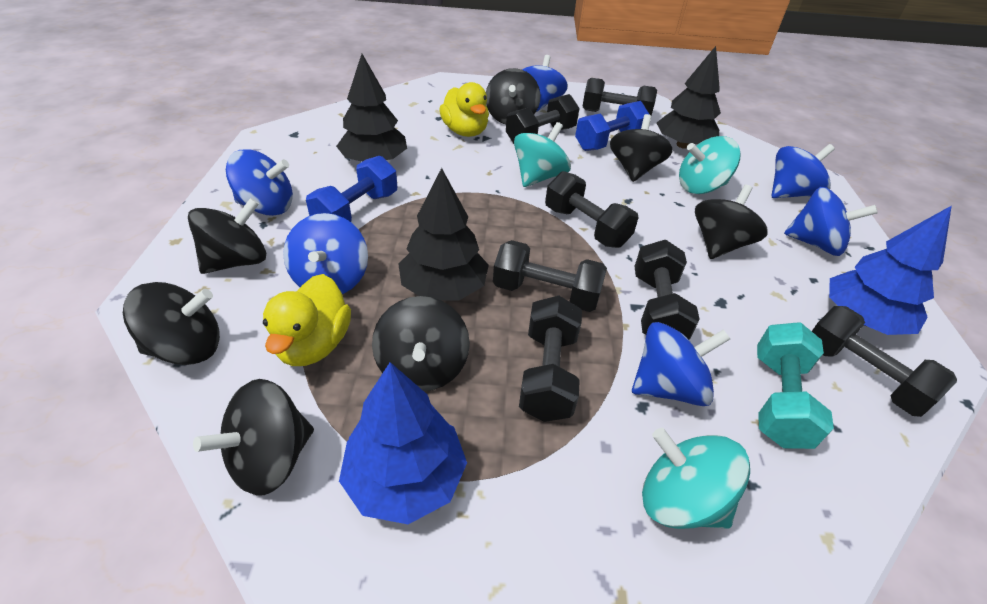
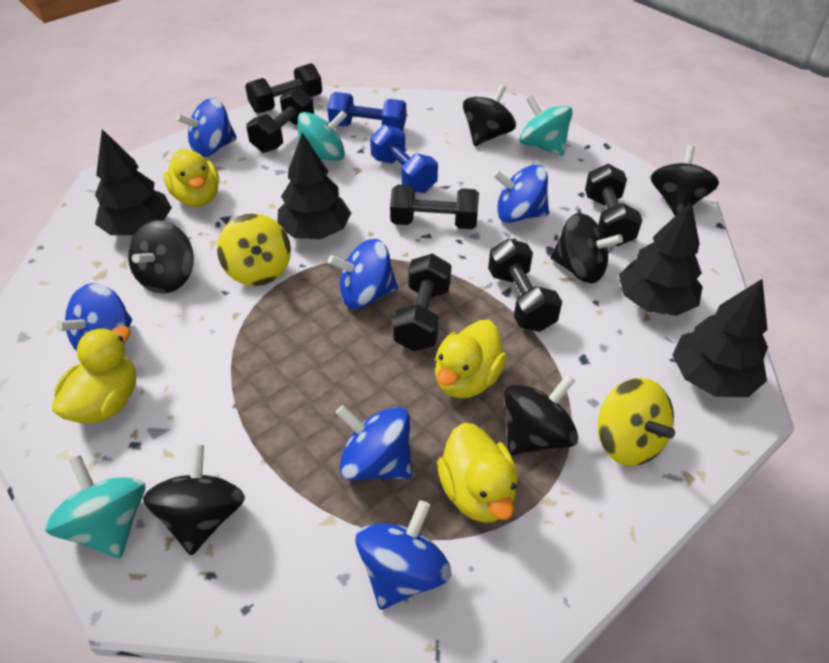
black dumbbell: [493,240,607,312] [506,94,580,144] [519,295,582,422] [545,171,639,248] [583,78,657,116] [635,240,700,340] [812,306,957,417] = 7 -> [245,63,322,113] [246,87,314,153] [390,185,479,229] [392,254,452,351] [488,239,562,332] [585,164,642,246] = 6
black spinning top: [123,282,220,365] [188,198,266,274] [193,379,314,495] [372,296,470,391] [486,68,540,124] [610,114,673,182] [695,185,768,259] = 7 -> [128,220,194,294] [143,444,245,556] [463,84,516,146] [504,374,578,456] [551,213,623,283] [651,145,719,216] = 6
black tree: [336,54,407,162] [398,168,489,300] [657,46,721,149] = 3 -> [95,129,172,235] [278,132,351,239] [619,202,703,316] [672,279,768,397] = 4
blue tree: [339,362,467,524] [829,206,952,335] = 2 -> none = 0
turquoise dumbbell: [757,322,834,449] = 1 -> none = 0
yellow duck: [263,274,351,366] [439,82,489,137] = 2 -> [52,326,136,423] [163,149,219,207] [435,320,507,398] [437,423,518,523] = 4
yellow spinning top: none = 0 -> [217,213,291,286] [598,378,675,466] = 2

